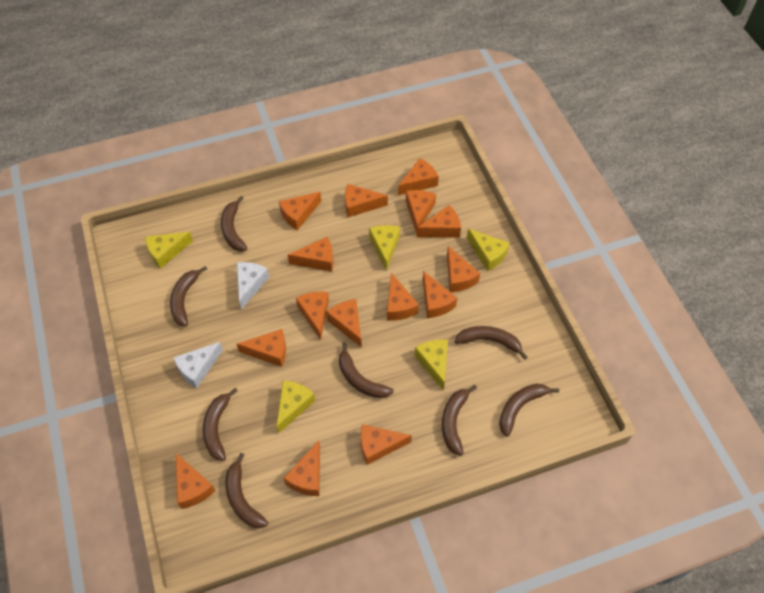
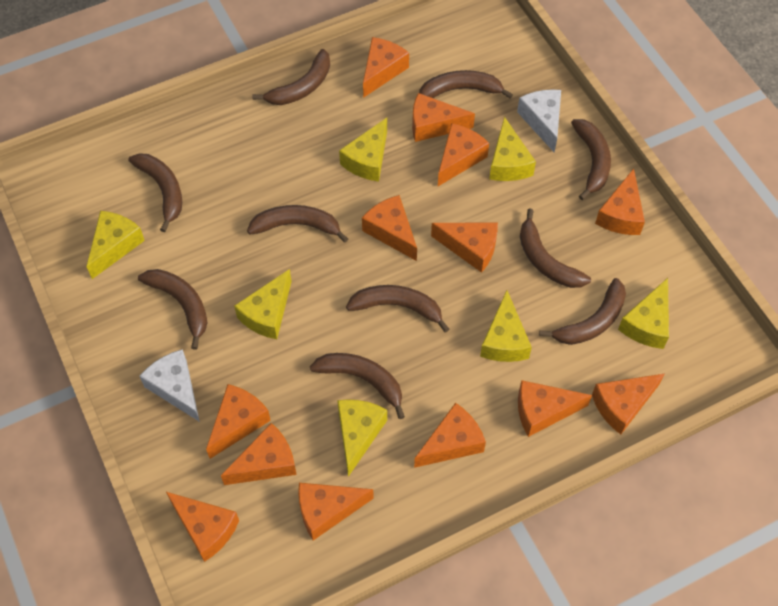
brown banana: [170,266,207,327] [203,388,238,461] [221,196,247,251] [225,453,268,528] [339,342,394,398] [442,385,477,456] [454,326,528,360] [499,383,559,437] = 8 -> [128,153,182,232] [138,269,208,350] [247,205,348,243] [252,49,330,105] [310,353,405,419] [346,285,449,333] [419,70,513,99] [520,208,591,288] [539,278,626,345] [571,119,611,200] = 10
orange cheese: [176,454,215,509] [237,329,286,367] [279,192,321,231] [284,441,320,496] [288,237,333,272] [296,291,329,340] [327,299,362,348] [345,184,388,217] [361,424,412,465] [387,273,419,321] [398,158,439,195] [406,190,436,234] [416,205,461,238] [423,271,457,318] [447,246,480,292] = 15 -> [166,492,239,562] [206,384,271,459] [221,423,297,485] [298,483,374,540] [362,195,417,261] [363,37,409,98] [412,93,475,142] [414,403,486,468] [431,222,498,273] [438,123,489,186] [518,380,592,437] [592,374,664,434] [595,169,645,235] = 13
yellow cheese: [145,232,193,269] [277,380,315,433] [369,225,400,271] [415,339,448,391] [467,229,510,271] = 5 -> [86,211,145,279] [234,269,292,339] [337,400,387,477] [339,118,387,182] [480,290,532,362] [489,117,536,181] [618,278,669,349] = 7

